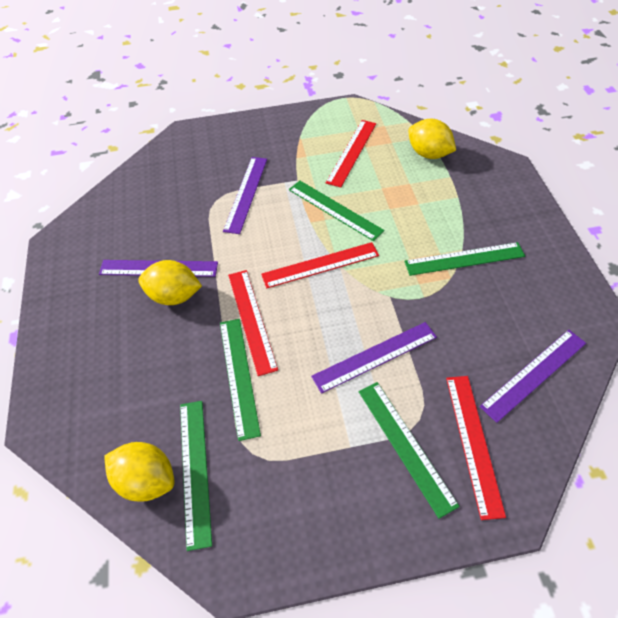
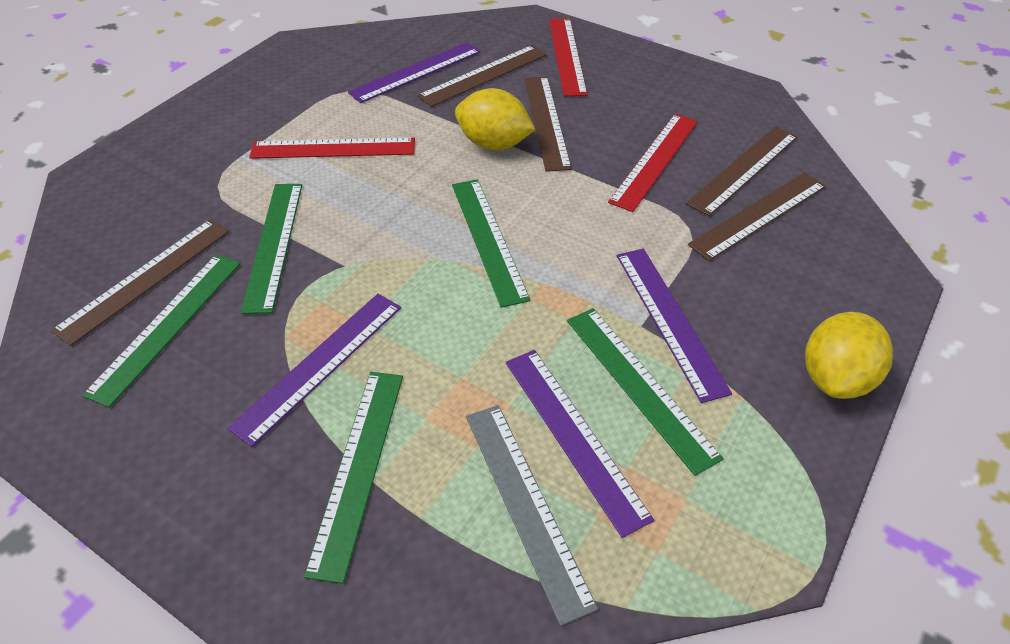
brown ruler: none = 0 -> [51,219,230,346] [418,45,547,107] [524,76,572,172] [686,126,798,216] [688,172,826,261] = 5
grey ruler: none = 0 -> [466,405,598,626] = 1
red ruler: [228,270,278,376] [261,242,379,288] [326,120,376,188] [446,376,506,520] = 4 -> [249,138,415,159] [549,18,588,97] [608,114,698,212] = 3
yellow lemon: [104,442,175,502] [138,260,202,305] [408,119,456,159] = 3 -> [455,88,535,150] [805,312,893,399] = 2

